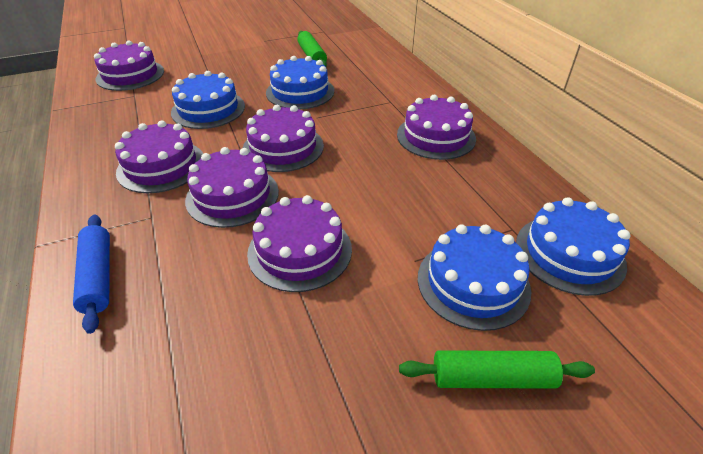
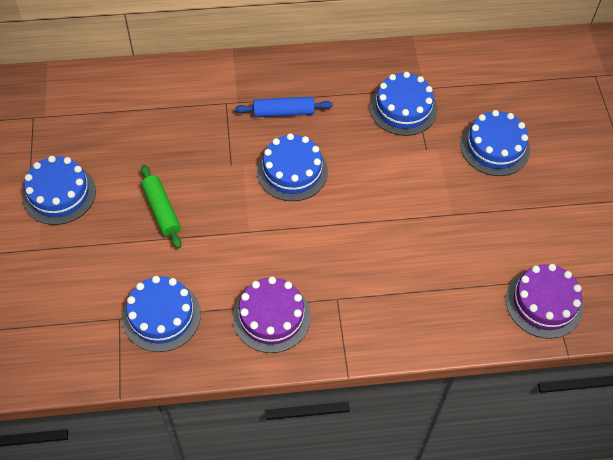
blue cake: [171,71,245,129] [266,56,334,109] [418,224,531,331] [516,197,630,296] = 4 -> [22,156,96,225] [122,276,201,352] [257,133,328,201] [370,72,437,136] [460,110,530,176] = 5
green rolling pin: [297,31,327,67] [399,350,595,389] = 2 -> [141,165,182,249] = 1
purple cake: [94,40,164,91] [115,120,203,193] [185,147,279,228] [243,105,324,172] [247,195,352,292] [397,95,476,160] = 6 -> [233,277,311,353] [506,264,583,339] = 2

